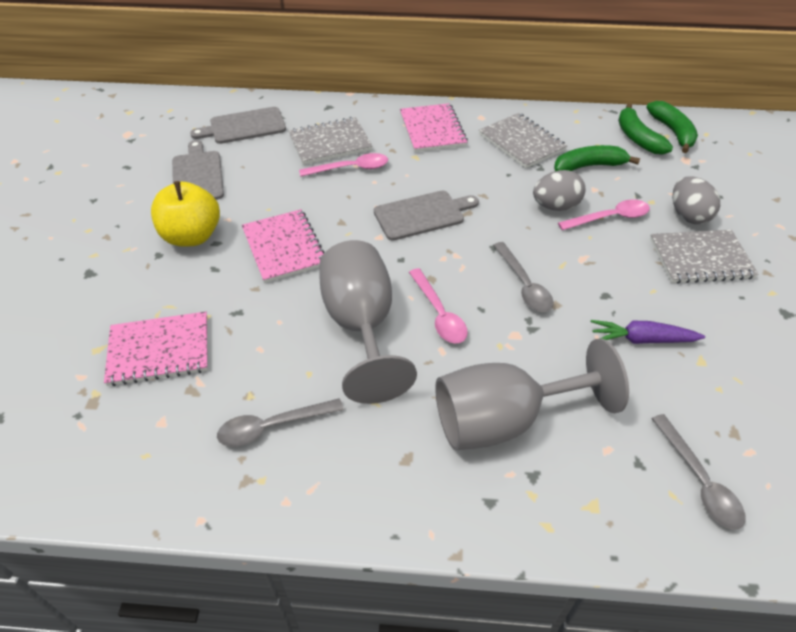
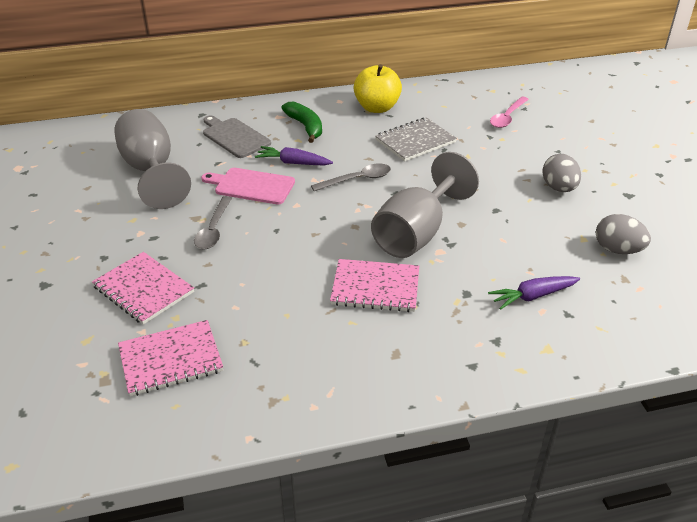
green banana: [554,145,640,171] [618,103,673,155] [646,101,698,153] = 3 -> [282,101,322,143] = 1
grey cutting board: [172,140,224,200] [190,107,286,144] [374,190,479,241] = 3 -> [203,116,271,158] = 1
grey notebook: [289,117,373,165] [479,113,567,168] [650,230,759,284] = 3 -> [375,117,457,162] = 1
grey spoon: [217,398,344,447] [493,242,554,312] [652,414,746,530] = 3 -> [194,196,232,249] [311,164,391,191] = 2
pink cutting board: none = 0 -> [201,168,295,205] = 1
pink spoon: [299,153,388,177] [409,268,468,344] [558,199,650,230] = 3 -> [490,97,529,128] = 1
purple carrot: [591,320,705,344] = 1 -> [255,146,333,166] [488,276,580,310] = 2

